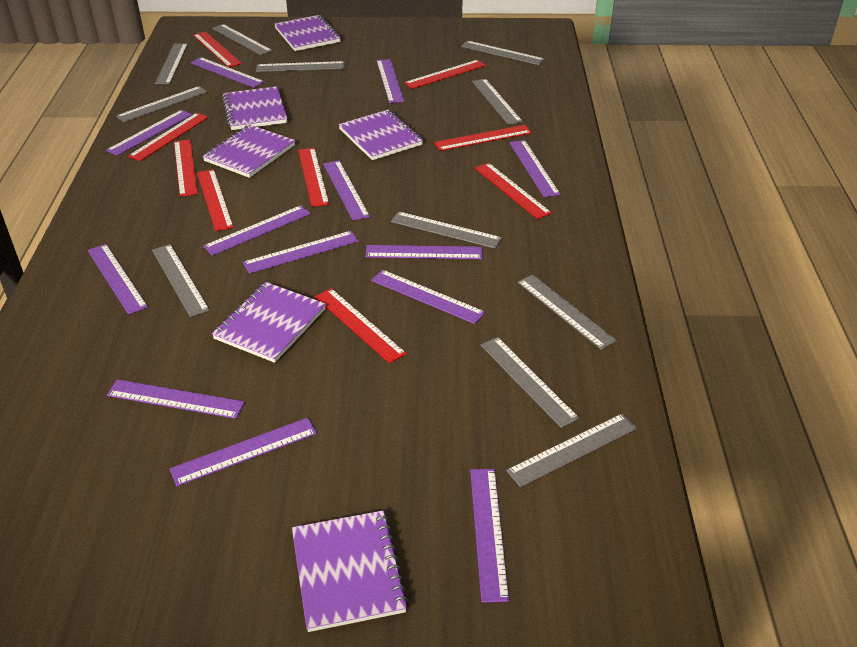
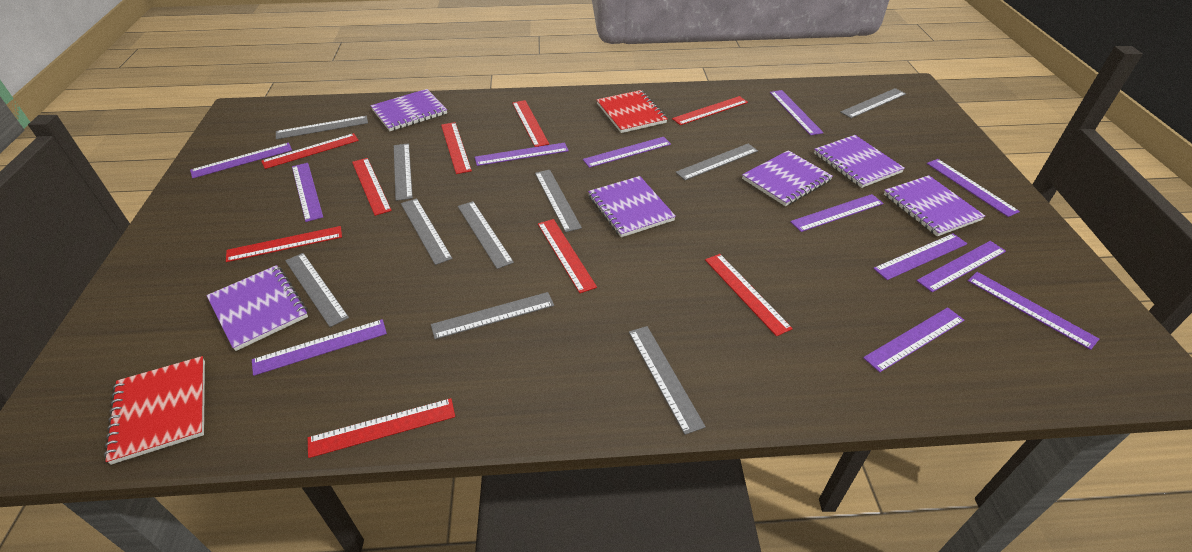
grey ruler: [116,86,207,123] [152,244,210,317] [155,43,188,85] [212,24,272,55] [256,61,345,72] [391,211,502,249] [461,41,545,65] [472,79,523,125] [481,337,579,428] [506,413,637,487] [518,275,617,350] = 11 -> [276,116,368,139] [285,253,349,327] [394,143,413,201] [401,198,453,265] [431,292,554,339] [458,201,514,269] [535,170,582,232] [629,326,706,435] [675,144,758,180] [840,88,906,118] = 10
purple ruler: [88,244,148,315] [106,110,192,156] [107,379,245,419] [170,418,317,486] [190,57,264,88] [203,205,311,256] [243,231,358,274] [323,160,370,221] [365,245,482,259] [371,270,485,324] [376,59,404,103] [470,469,509,602] [509,140,560,197] = 13 -> [190,143,292,178] [252,319,387,376] [292,163,323,222] [475,142,569,166] [583,137,671,168] [770,90,824,135] [790,194,884,232] [863,307,964,372] [873,233,967,280] [917,241,1006,292] [927,159,1020,217] [968,272,1099,350] = 12
red notebook: none = 0 -> [104,356,205,465] [597,90,668,133] = 2

